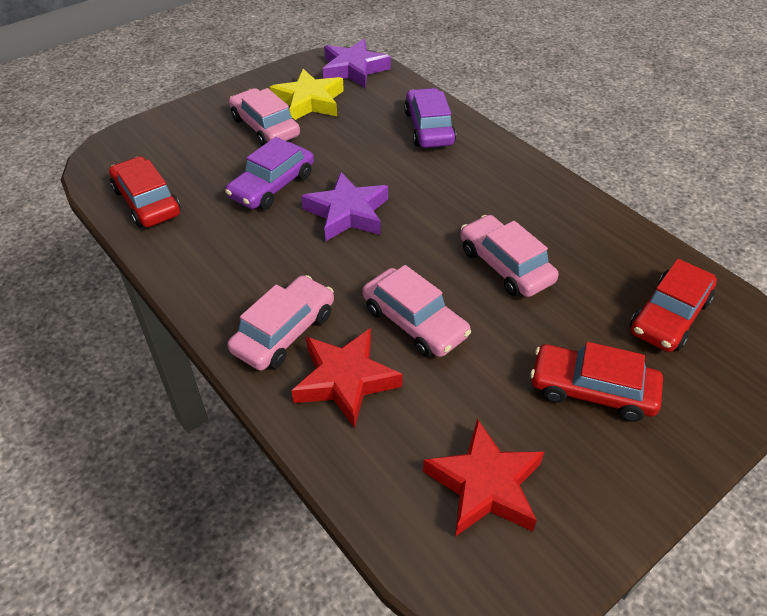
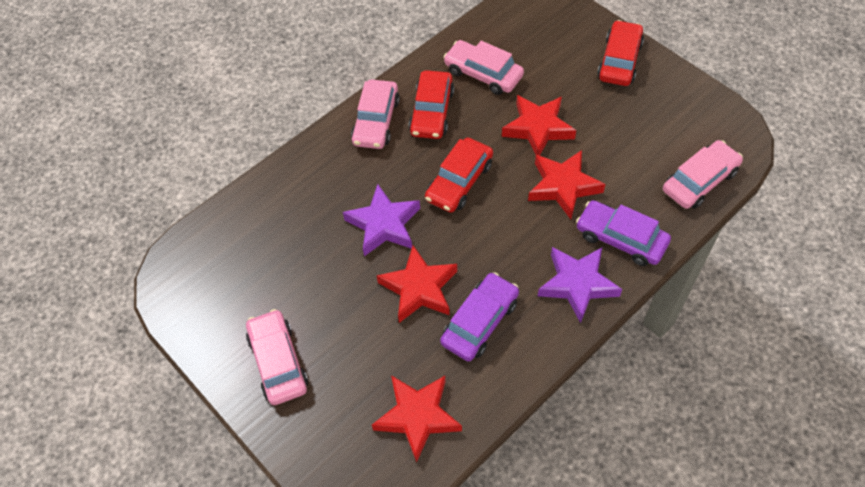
red star: [291,328,403,429] [423,419,544,537] = 2 -> [372,375,462,463] [376,245,457,323] [502,95,576,156] [528,150,606,219] = 4
yellow star: [270,69,344,120] = 1 -> none = 0

